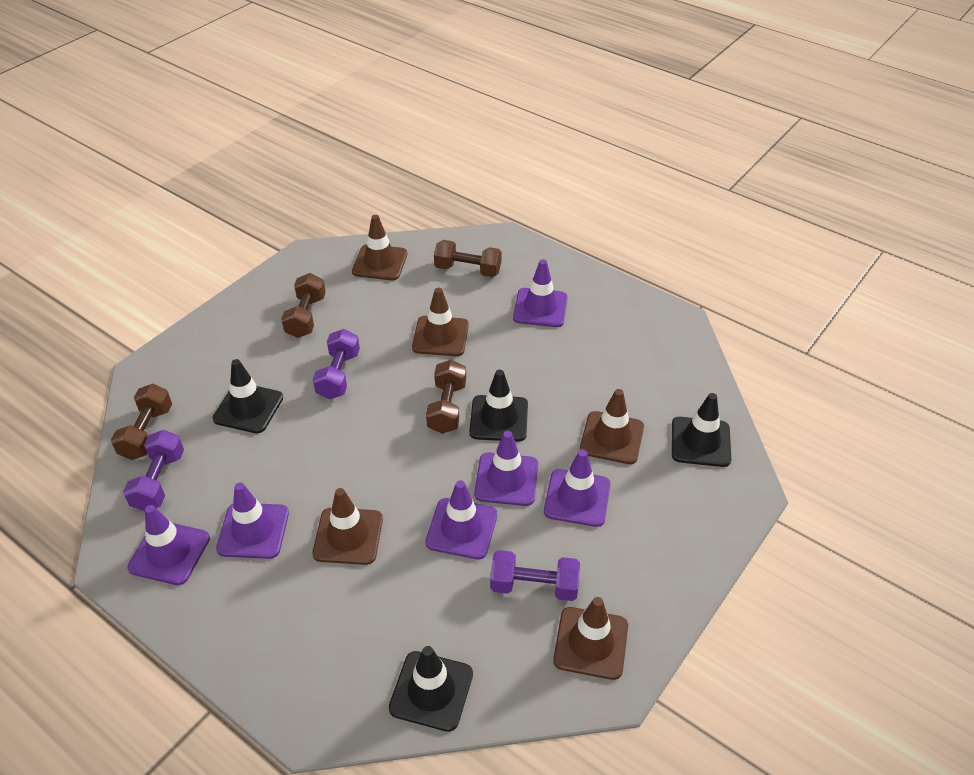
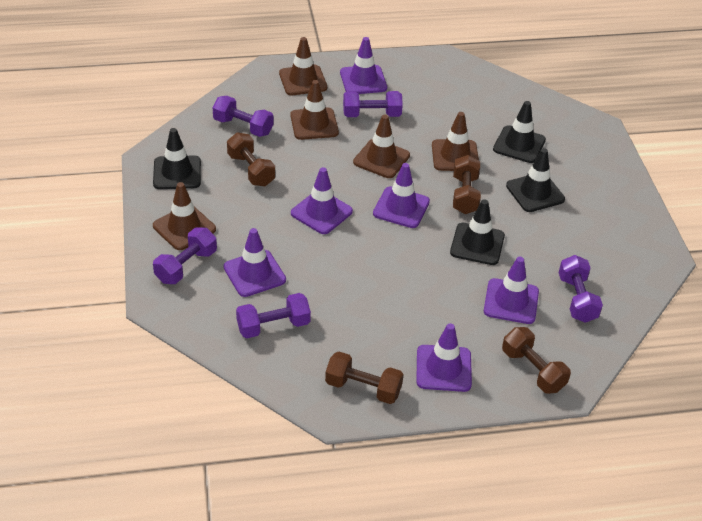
purple dumbbell: [123,430,184,511] [313,329,360,399] [490,550,580,601] = 3 -> [153,227,217,284] [212,96,274,137] [236,293,311,338] [343,91,403,117] [559,255,603,323] = 5

